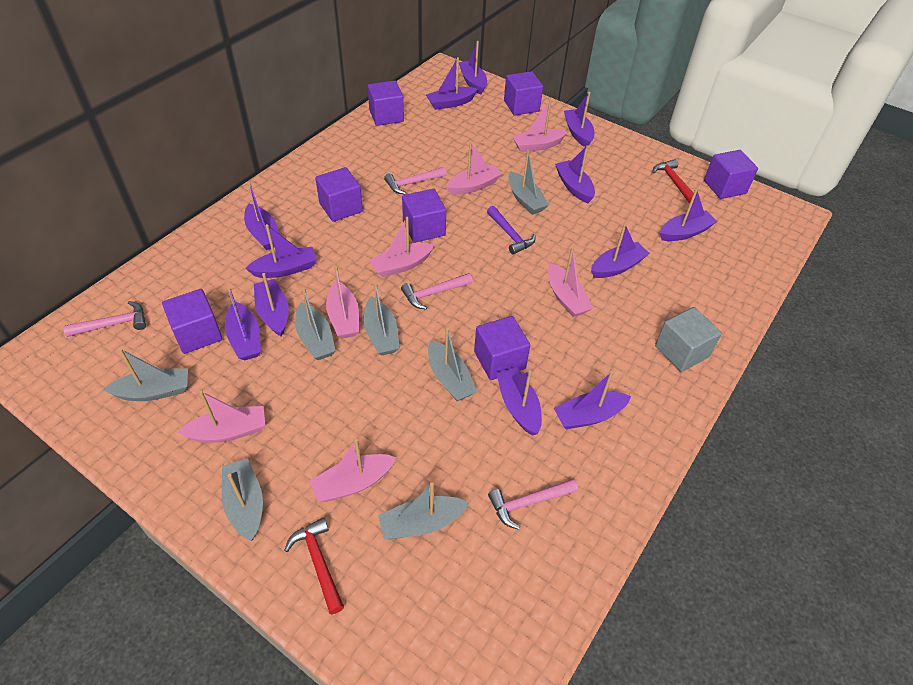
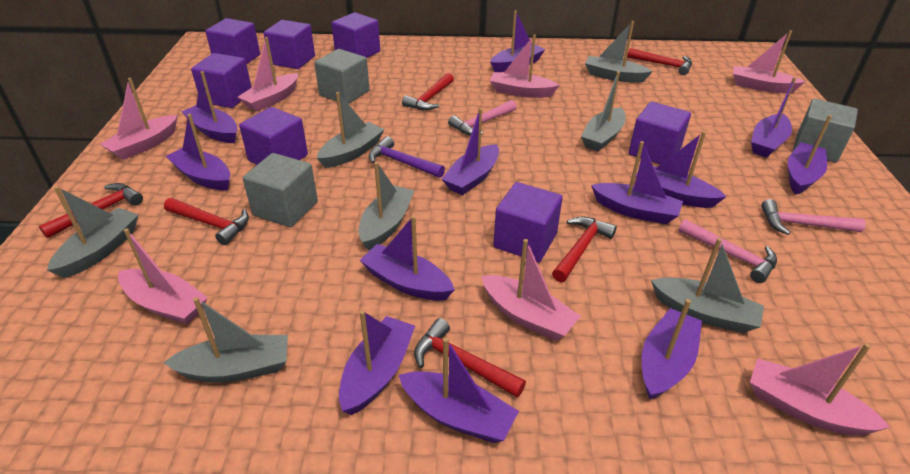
grey cube: [655,307,722,372] = 1 -> [243,153,318,227] [314,49,370,104] [793,99,858,163] = 3
pink hammer: [63,301,146,337] [384,167,447,195] [401,273,473,309] [488,479,578,530] = 4 -> [448,100,517,135] [678,219,777,283] [761,199,866,235] = 3
red hammer: [284,518,344,614] [653,159,694,203] = 2 -> [39,183,143,238] [164,198,249,245] [402,73,454,110] [414,318,526,398] [552,216,617,282] [627,48,692,75] = 6

